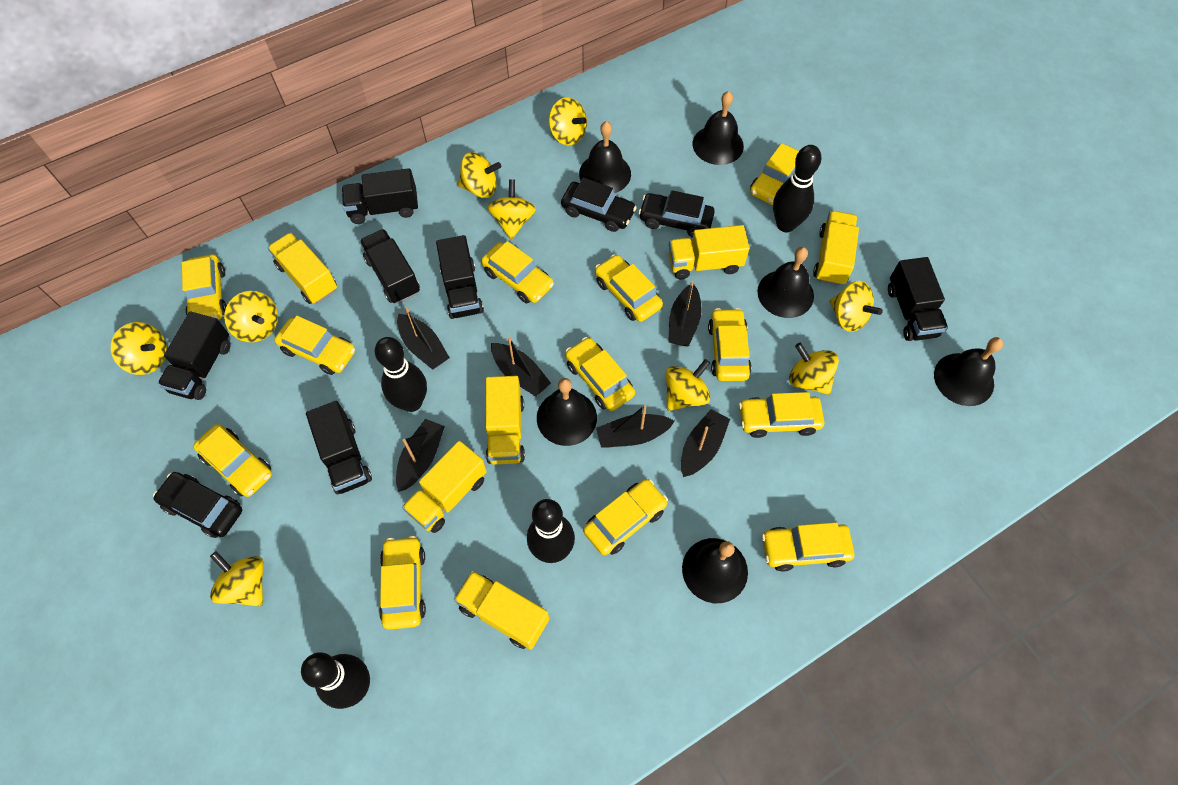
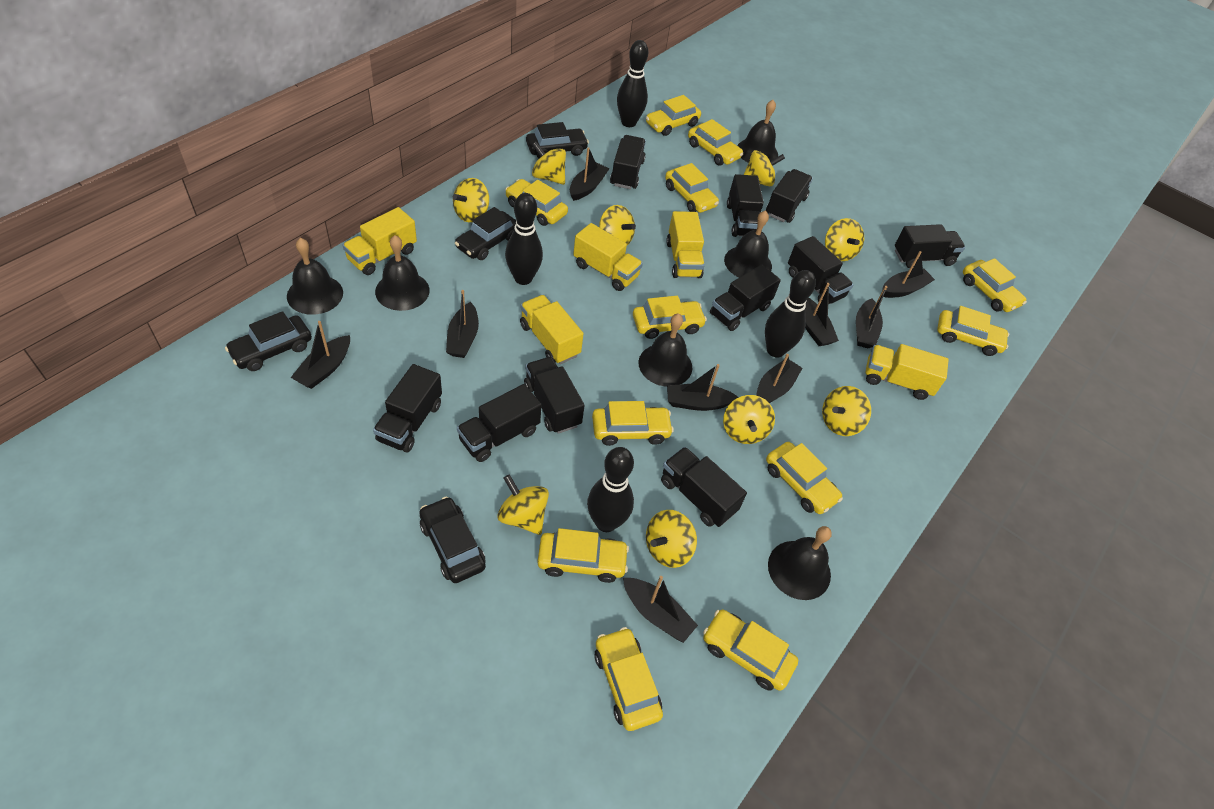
black boat: [396,419,445,492] [397,308,450,370] [491,337,551,397] [596,405,675,448] [668,281,702,347] [681,409,730,477] = 6 -> [290,321,350,389] [446,290,479,358] [570,147,609,201] [623,576,698,643] [667,364,739,411] [756,354,803,403] [805,283,839,346] [856,286,887,348] [882,251,935,298] = 9
black car: [153,472,242,538] [561,177,637,232] [639,190,715,238] = 3 -> [225,311,312,371] [419,496,486,583] [455,207,516,260] [526,122,589,158] = 4
black truck: [158,312,231,400] [306,401,372,494] [341,168,418,224] [359,229,420,304] [436,235,484,319] [888,257,948,341] = 6 -> [373,364,442,452] [457,384,542,462] [524,357,585,434] [610,135,646,189] [661,447,747,527] [710,265,781,331] [727,174,764,237] [766,169,813,223] [788,236,853,304] [895,224,965,268] = 10
yellow truck: [268,232,337,304] [402,441,487,533] [454,570,549,650] [485,376,525,465] [669,225,749,279] [813,211,859,286] = 6 -> [343,207,417,275] [520,295,583,364] [573,223,643,291] [666,211,705,278] [866,344,949,400] = 5

